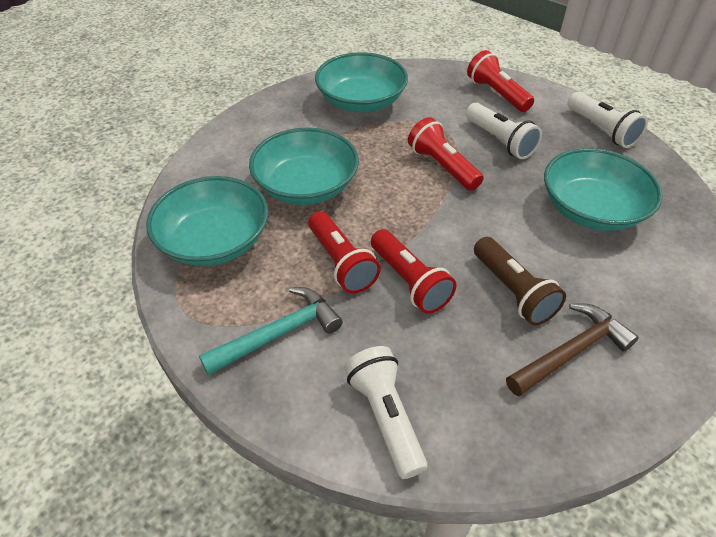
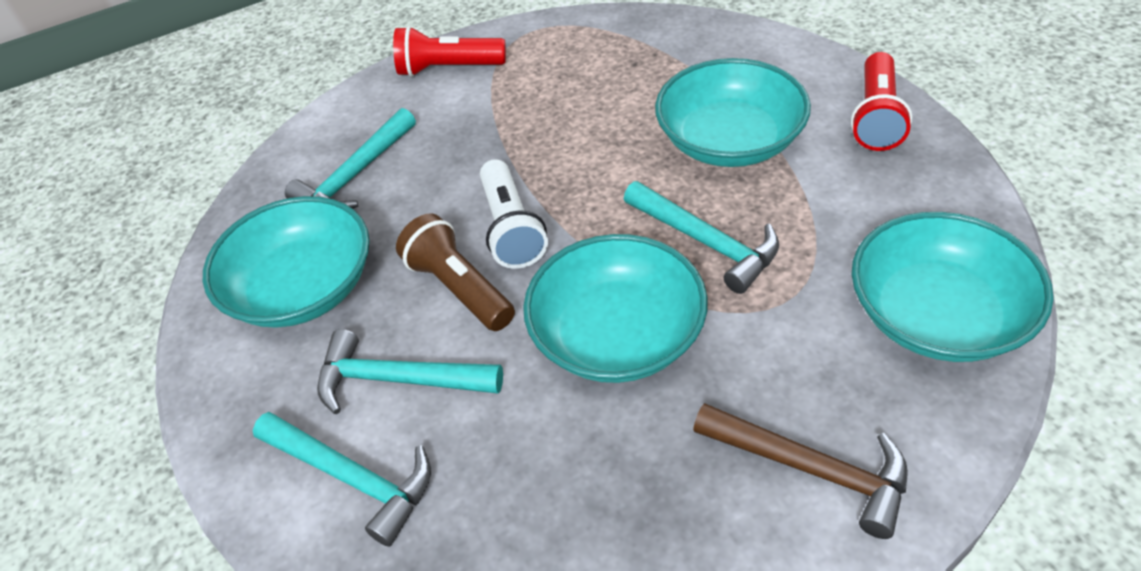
red flashlight: [308,211,381,294] [371,229,456,314] [408,117,484,191] [467,50,534,112] = 4 -> [393,26,506,77] [851,52,912,151] = 2
turquoise hammer: [199,287,343,375] = 1 -> [253,412,431,547] [285,108,416,209] [317,329,503,414] [624,181,779,294] = 4
white flashlight: [344,346,427,479] [466,103,542,159] [568,92,648,148] = 3 -> [480,159,548,269] = 1

